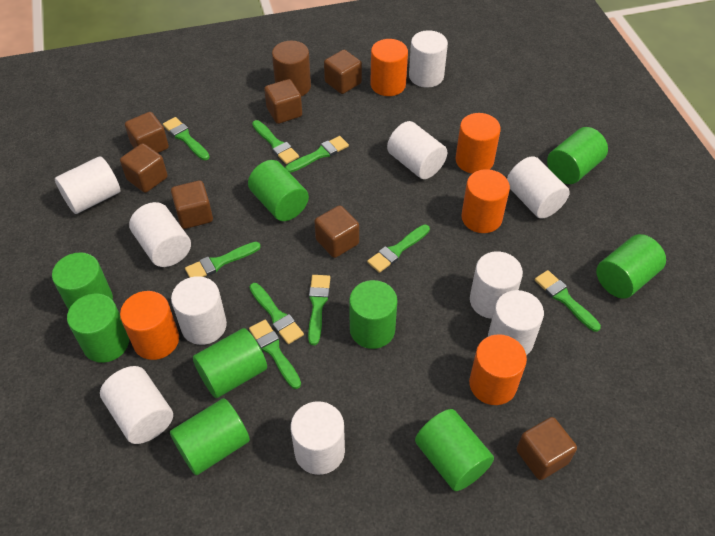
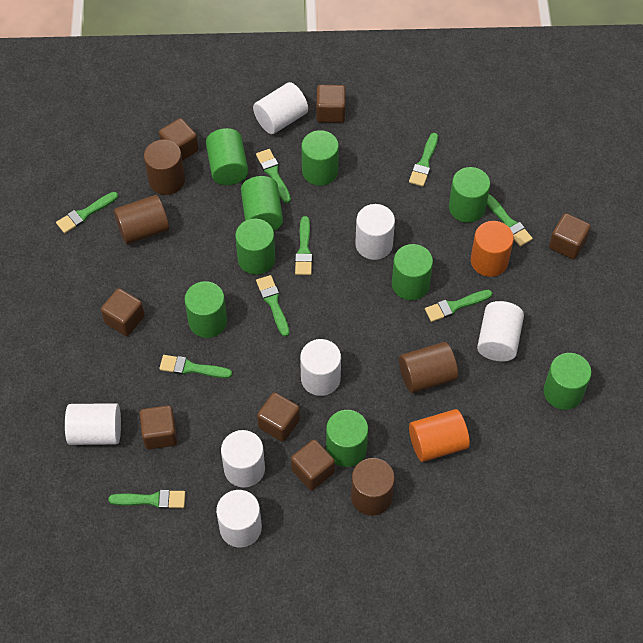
brown cylinder: [272,41,311,96] = 1 -> [114,195,169,244] [144,140,185,195] [351,458,395,516] [399,342,458,393] = 4
orange cylinder: [120,291,179,360] [371,39,408,96] [455,113,501,174] [461,169,510,233] [469,334,527,405] = 5 -> [409,409,470,462] [471,221,514,277] = 2
white cylinder: [55,156,120,214] [100,366,173,444] [129,202,191,267] [171,276,227,345] [291,401,345,475] [387,121,447,179] [409,30,448,88] [470,252,523,319] [488,290,544,355] [507,156,570,219] = 10 -> [65,403,121,445] [216,490,262,548] [221,430,265,488] [253,82,308,134] [300,339,341,396] [355,204,395,260] [477,301,524,361] = 7

